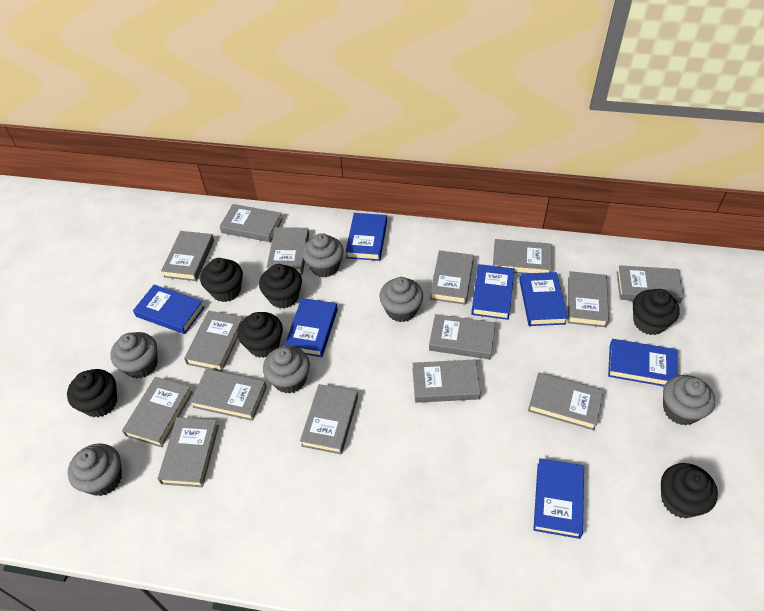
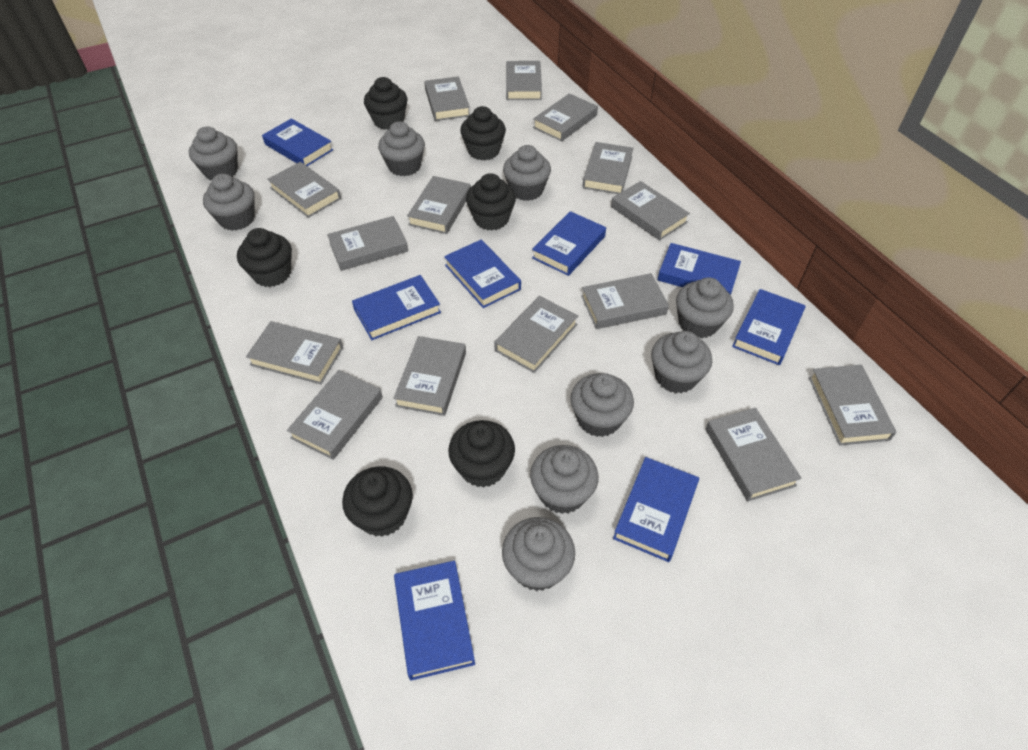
blue book: [133,285,205,334] [284,298,338,357] [345,213,387,261] [471,264,514,320] [519,272,568,326] [533,458,584,539] [608,339,678,386] = 7 -> [262,118,333,166] [352,275,441,340] [394,561,475,681] [444,240,521,308] [532,211,606,276] [613,457,699,562] [657,243,741,295] [732,289,805,365] = 8
grey cupcake: [68,443,122,496] [110,332,157,379] [263,346,310,394] [302,233,344,277] [380,277,423,322] [663,375,715,425] = 6 -> [189,126,238,180] [203,173,255,231] [378,121,425,176] [502,517,575,591] [503,145,551,201] [530,445,599,514] [570,373,634,437] [651,331,712,393] [676,277,734,338] = 9

